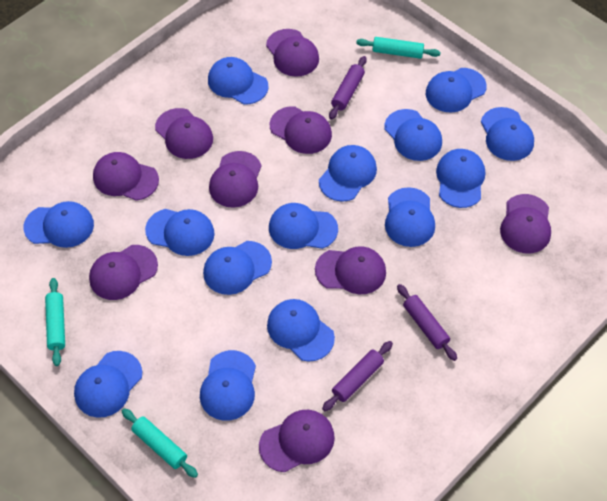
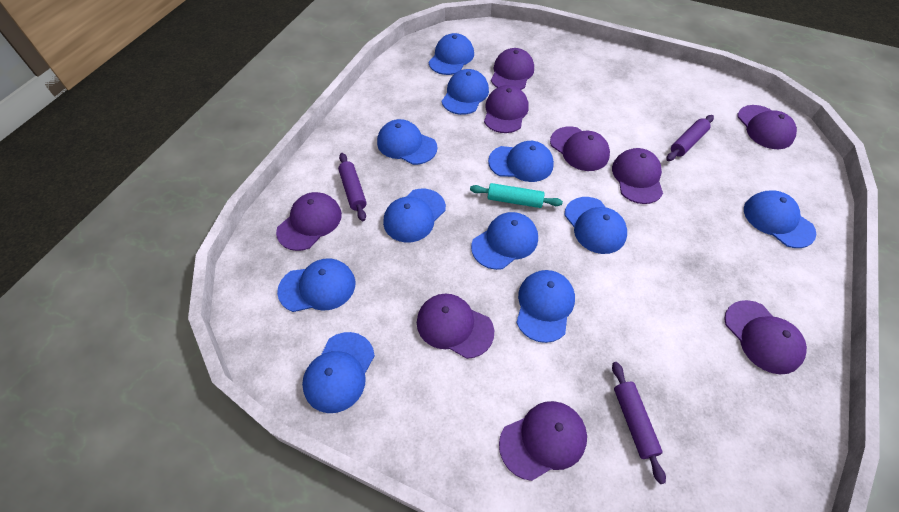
blue cap: [24,201,94,248] [74,351,142,418] [145,209,215,256] [200,350,256,421] [203,241,272,295] [208,57,269,105] [267,299,335,362] [269,203,338,249] [319,145,377,202] [384,109,442,161] [385,187,435,247] [426,68,487,113] [436,149,485,208] [481,107,534,161] = 14 -> [277,258,355,312] [302,332,375,413] [377,119,437,165] [383,189,446,242] [429,33,474,75] [442,69,489,115] [471,212,538,270] [488,141,554,182] [516,270,575,343] [564,197,627,254] [744,191,816,248] = 11
turquoise rolling pin: [45,278,65,366] [122,408,198,478] [356,37,441,59] = 3 -> [470,183,563,208] = 1

